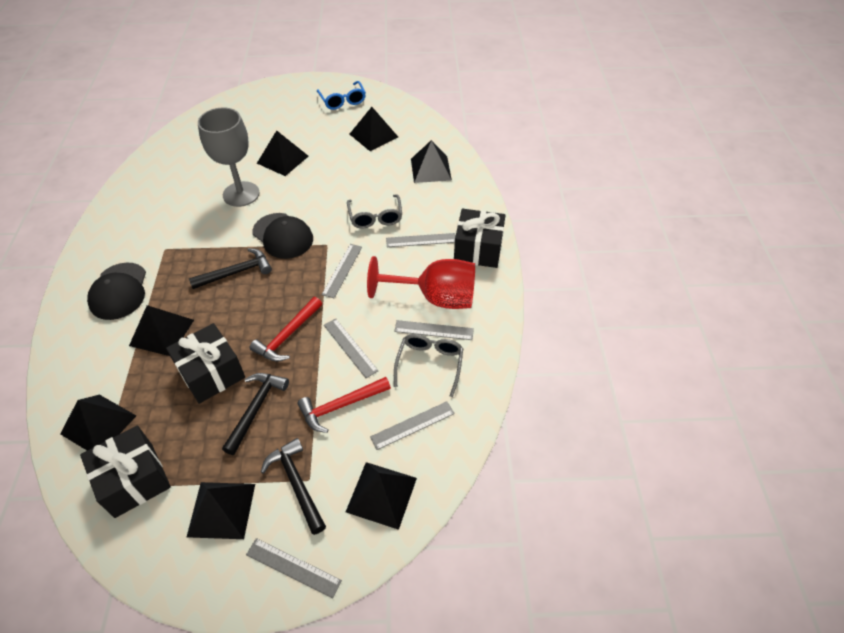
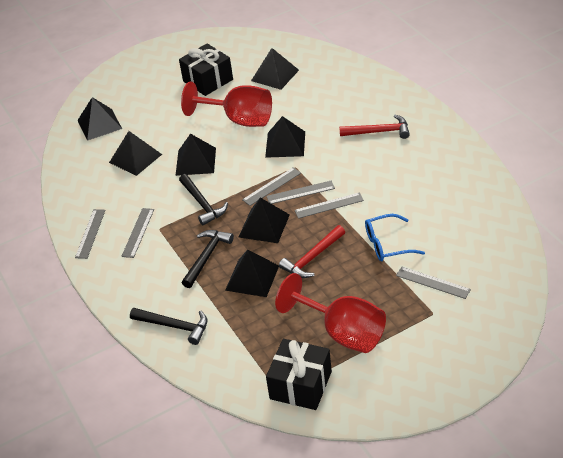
black cap: [87,263,146,320] [253,213,313,259] = 2 -> none = 0
black gift: [80,426,171,518] [166,323,245,404] [454,209,505,268] = 3 -> [179,43,233,96] [266,339,332,410] = 2
grey glasses: [347,195,402,228] [394,334,463,397] = 2 -> none = 0
grey goblet: [198,108,259,207] = 1 -> none = 0
red goblet: [367,256,475,309] = 1 -> [181,82,272,127] [275,273,386,353] = 2

